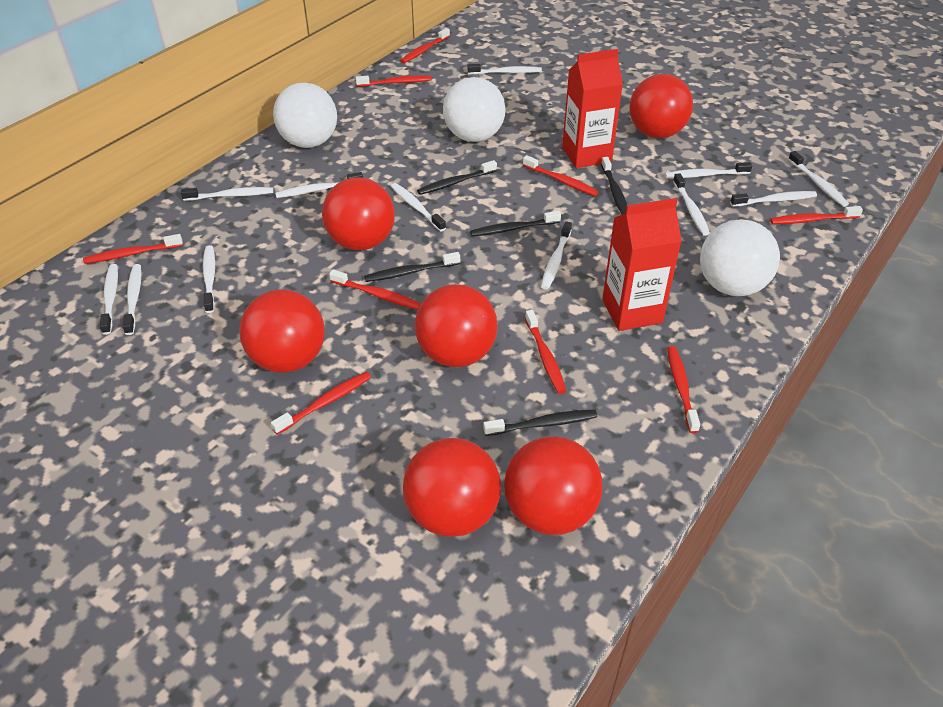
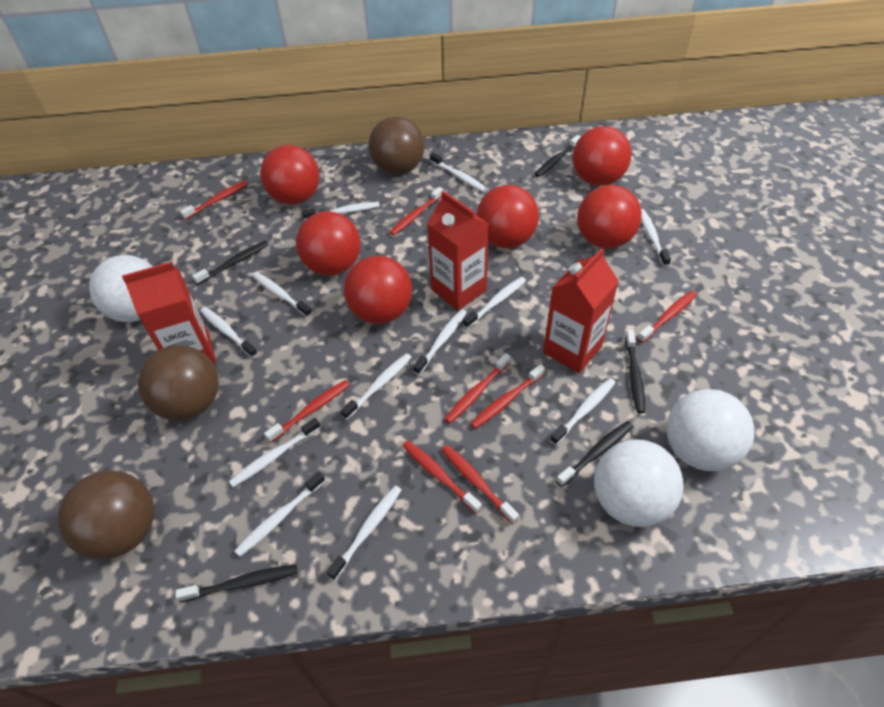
brown ball: none = 0 -> [57,471,154,560] [138,345,219,421] [369,116,425,175] = 3
red carton: [562,49,623,168] [602,198,682,331] = 2 -> [122,261,216,364] [427,191,489,311] [543,248,619,373] = 3
red toothbrush: [83,234,183,264] [271,372,371,435] [329,269,421,310] [356,75,432,87] [400,28,450,63] [523,155,598,196] [525,310,566,394] [667,346,700,433] [770,206,863,224] = 9 -> [180,180,248,220] [264,380,350,443] [389,187,443,236] [402,440,482,514] [441,445,519,524] [445,353,511,423] [470,364,545,429] [637,291,697,343] = 8

